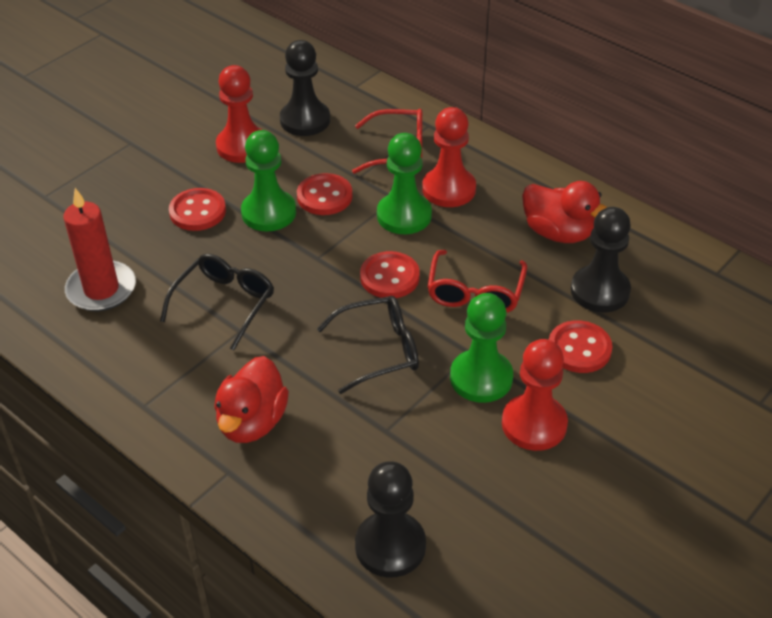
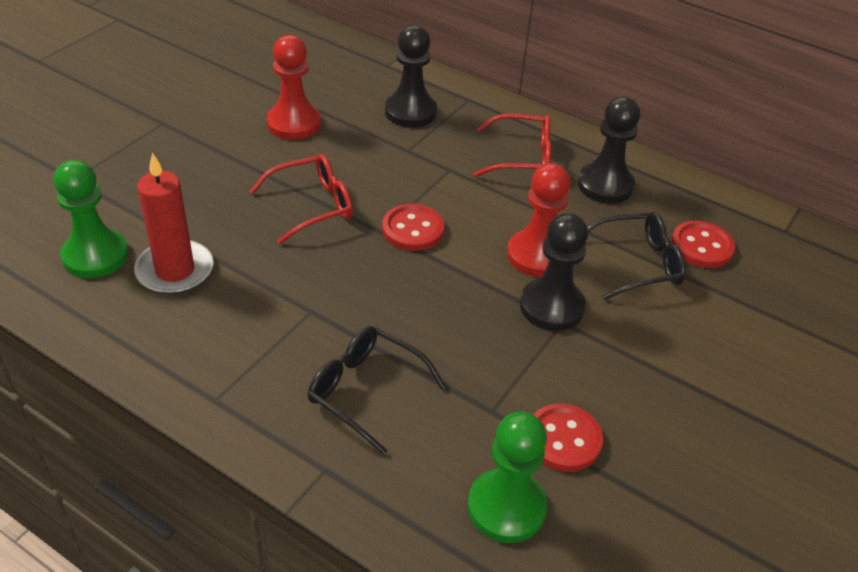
green pawn: [241,130,296,232] [377,133,432,234] [450,293,513,403] = 3 -> [54,160,128,278] [468,412,547,543] = 2
red button: [169,188,226,231] [297,173,352,215] [360,251,420,298] [549,320,613,373] = 4 -> [382,204,444,251] [533,404,603,472] [671,221,735,268] = 3
red duck: [214,356,289,443] [522,181,607,243] = 2 -> none = 0
red pawn: [216,65,262,163] [422,107,476,207] [502,339,568,451] = 3 -> [267,35,321,140] [507,163,571,277] = 2

